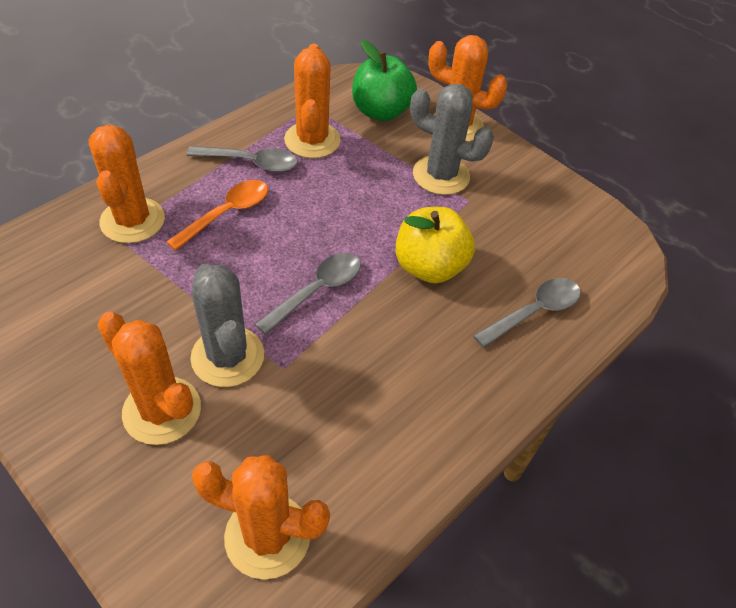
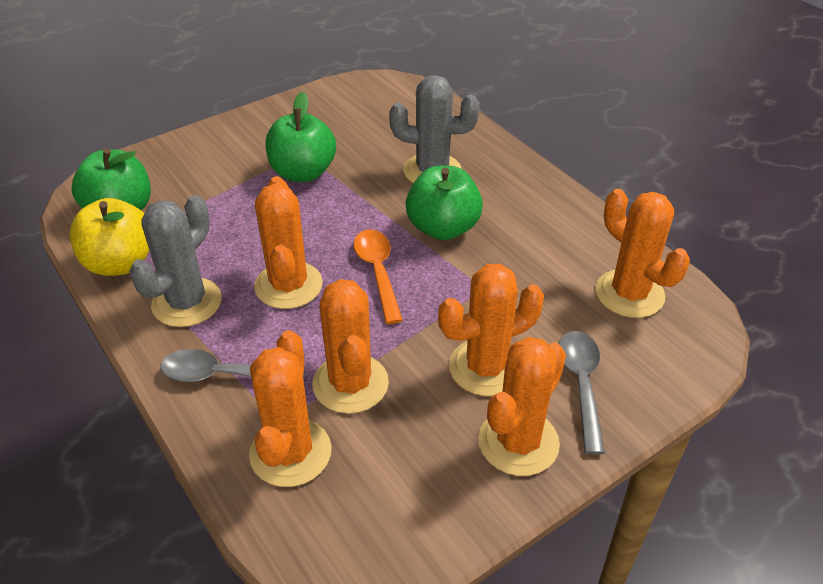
green apple: [352,40,417,121] = 1 -> [72,148,151,211] [265,92,336,182] [406,166,483,240] = 3
grey spoon: [187,146,297,172] [255,253,361,335] [473,278,581,348] = 3 -> [160,349,306,382] [559,331,605,454] = 2
orange cactus: [89,124,165,243] [97,312,201,445] [192,455,330,580] [284,44,341,158] [428,35,507,142] = 5 -> [249,330,332,487] [254,176,323,309] [312,279,389,414] [438,264,544,396] [478,337,566,476] [595,189,690,318] = 6

